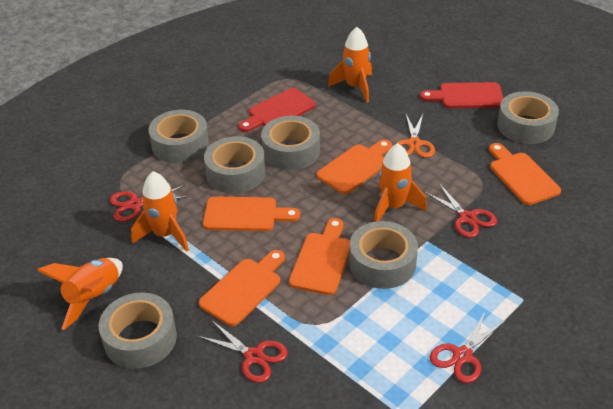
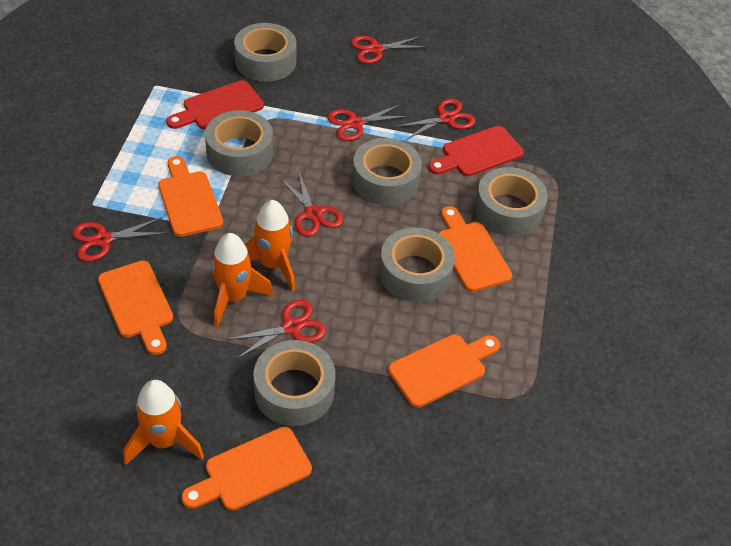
orange rocket: [37,258,123,330] [131,171,189,252] [328,27,372,103] [374,143,427,222] = 4 -> [124,380,204,465] [211,233,274,327] [245,200,295,292] = 3
orange scissors: [396,114,435,158] = 1 -> none = 0
red scissors: [109,185,189,222] [197,321,288,383] [425,184,497,238] [430,310,506,383] = 4 -> [72,218,167,261] [226,300,326,359] [279,172,343,237] [327,104,410,141] [351,36,428,64] [395,99,475,140] = 6

